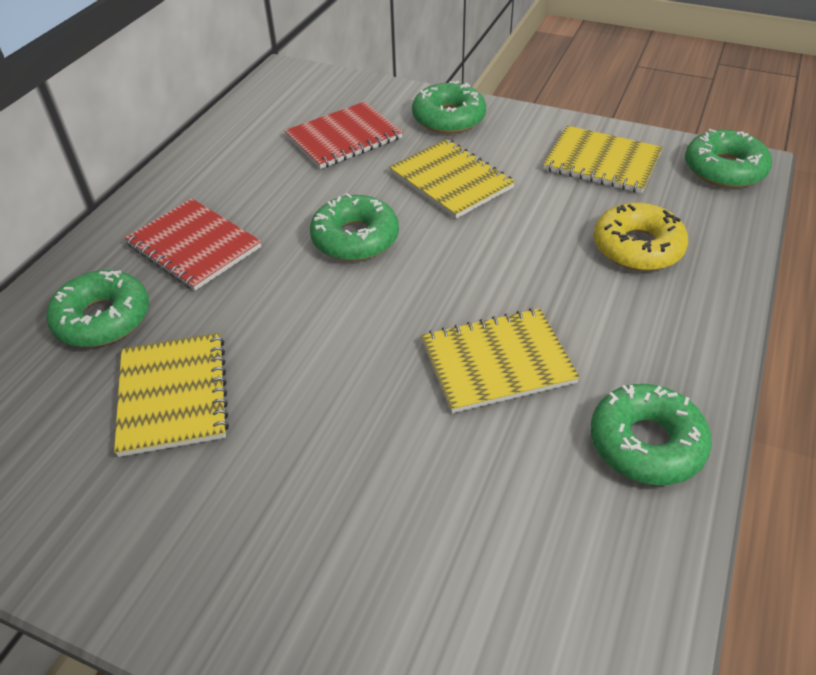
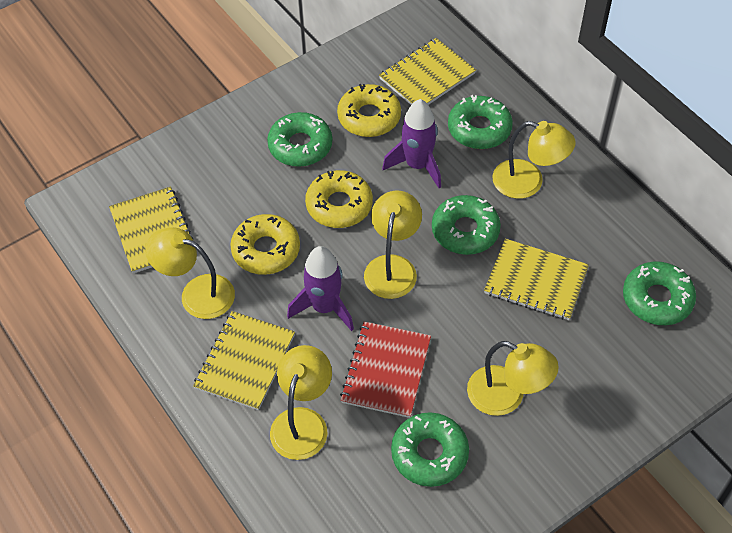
purple rocket: none = 0 -> [287,246,354,331] [382,99,441,188] = 2
red notebook: [125,198,261,291] [285,102,403,169] = 2 -> [340,322,431,418] = 1
yellow donut: [594,203,688,271] = 1 -> [230,214,300,275] [305,170,373,228] [337,84,401,137] = 3
yellow lamp: none = 0 -> [145,227,235,319] [270,345,332,460] [364,190,422,299] [467,341,559,416] [492,121,576,199] = 5

